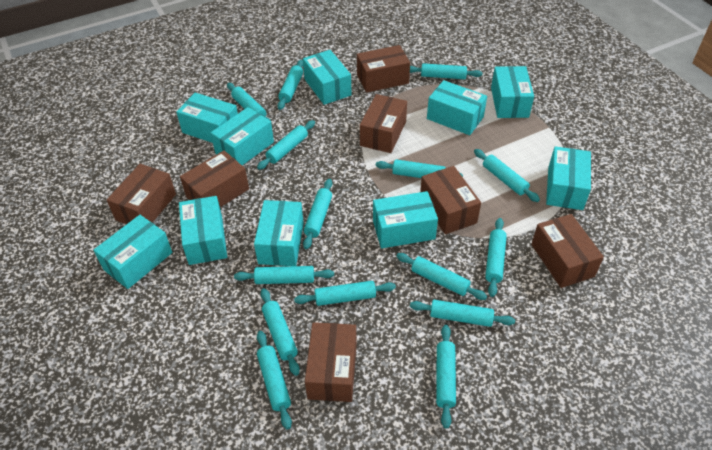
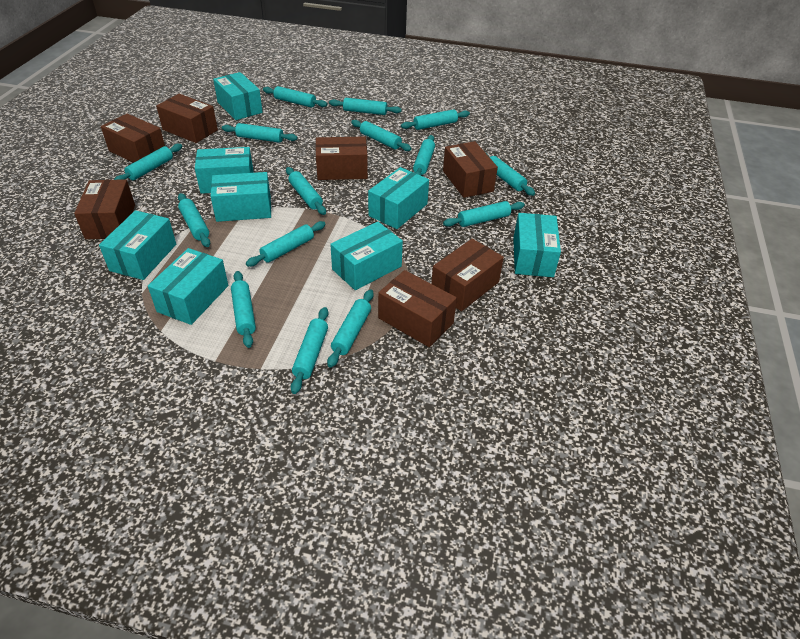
turquoise box: [93,215,172,289] [176,93,238,143] [179,196,227,265] [211,107,274,165] [254,200,304,266] [303,50,352,105] [373,191,438,248] [427,80,487,135] [491,66,534,118] [546,146,591,210] = 10 -> [99,210,176,280] [148,248,228,325] [195,147,254,194] [211,172,271,222] [213,72,263,120] [330,222,403,290] [368,167,429,229] [513,213,561,277] = 8

